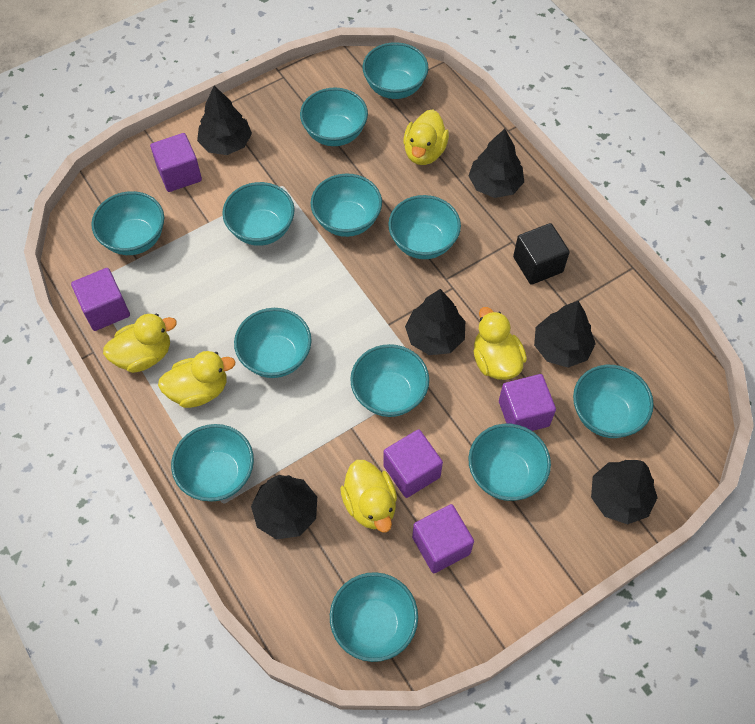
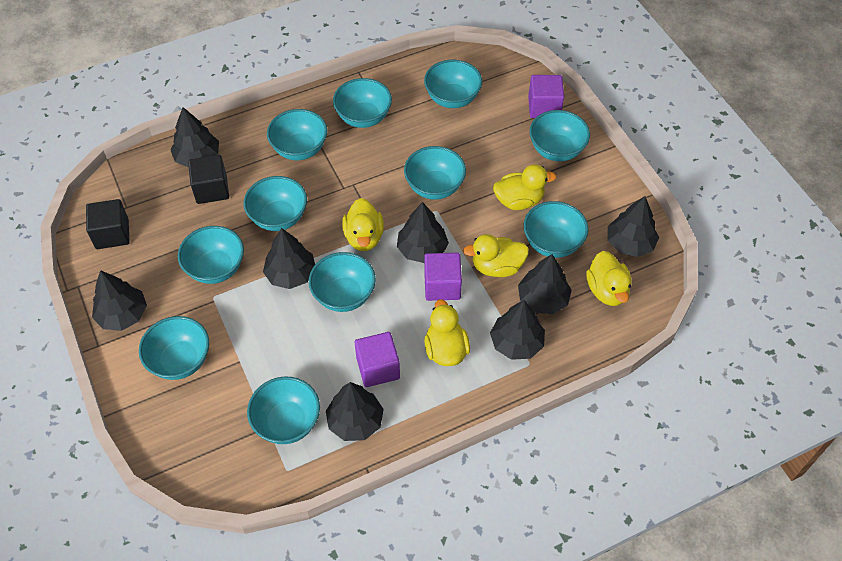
black cube: [513,223,570,285] = 1 -> [86,199,130,249] [188,155,229,204] = 2
black tree: [197,86,252,155] [251,475,317,539] [405,289,465,355] [469,129,524,198] [534,301,596,368] [591,460,658,524] = 6 -> [92,270,147,331] [170,107,219,168] [263,228,315,289] [326,382,384,441] [397,202,449,263] [490,300,545,360] [518,254,572,314] [608,196,659,257] = 8
purple cube: [71,268,130,331] [150,133,202,192] [383,429,443,498] [412,504,474,573] [499,374,556,431] = 5 -> [355,332,400,387] [424,253,462,301] [528,75,564,118] = 3
turquoise bowl: [91,191,164,255] [171,424,254,501] [222,182,295,246] [234,308,312,378] [300,87,368,146] [311,174,382,237] [330,572,418,662] [350,344,429,417] [363,42,429,99] [388,195,461,259] [468,424,551,501] [573,365,654,438] = 12 -> [139,316,209,380] [178,226,244,284] [243,176,307,231] [247,377,320,444] [267,109,327,160] [309,252,376,312] [333,78,392,128] [404,146,466,200] [424,60,482,108] [524,201,588,258] [530,110,590,161] = 11

